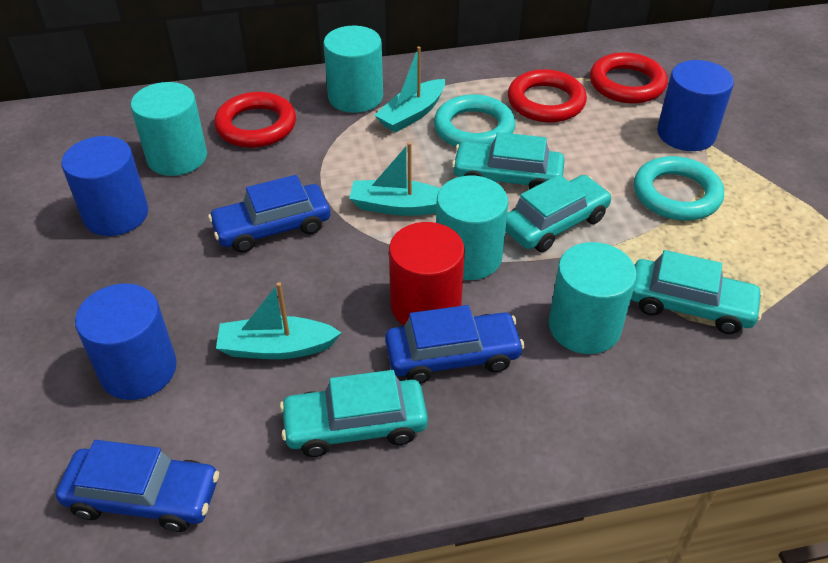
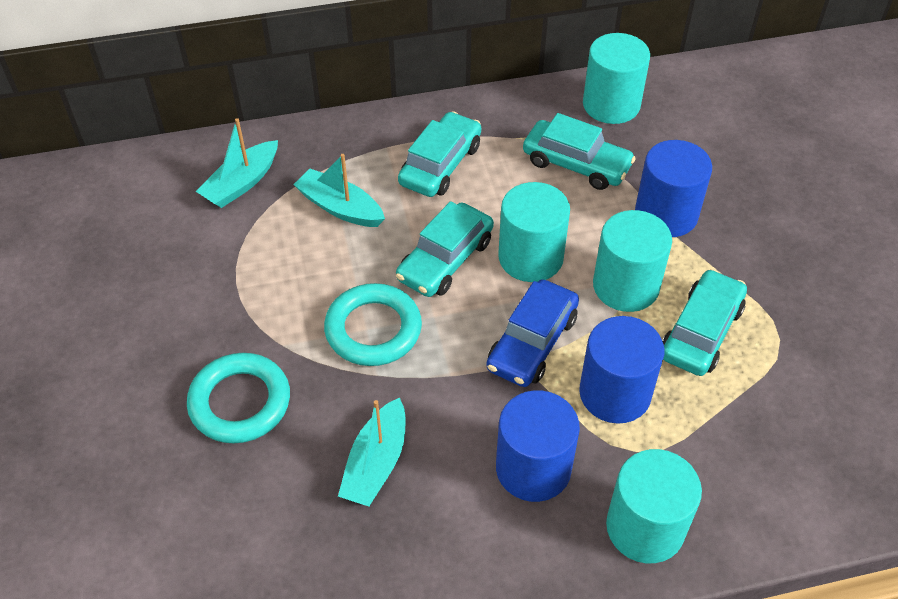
blue car: [56,440,219,532] [208,175,331,253] [385,305,525,384] = 3 -> [486,279,579,387] = 1
red cylinder: [389,222,465,326] = 1 -> none = 0
red ring: [214,92,296,148] [508,69,587,122] [590,52,668,103] = 3 -> none = 0

